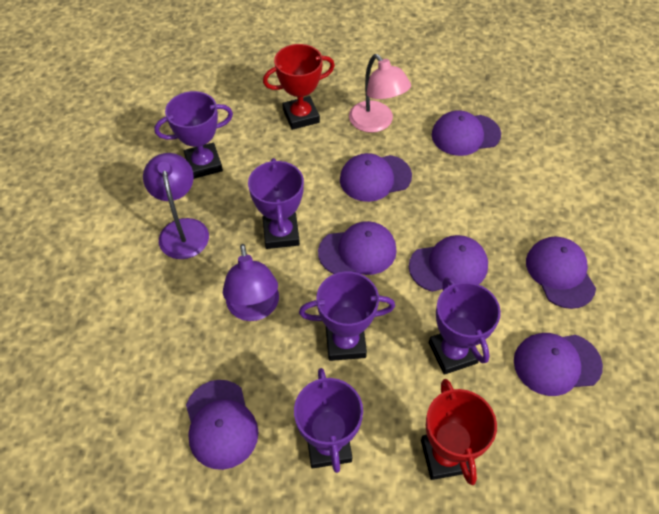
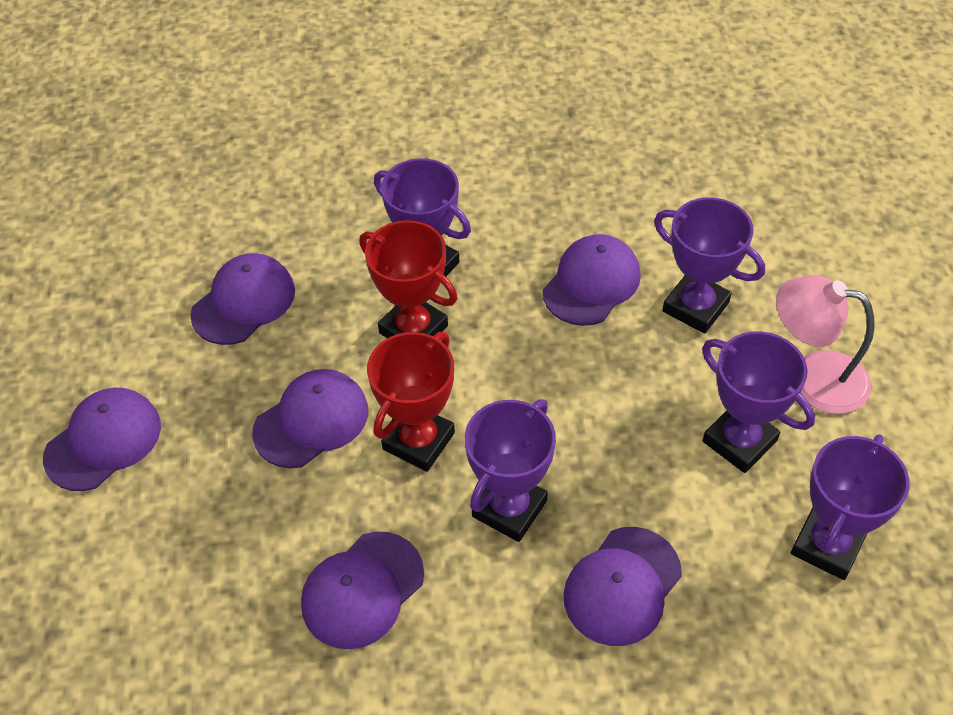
purple cap: [186,380,259,470] [318,221,397,275] [340,153,412,202] [409,235,488,292] [432,110,501,156] [514,333,603,396] [526,236,596,309] = 7 -> [43,388,161,491] [190,253,295,345] [252,369,368,468] [301,532,424,649] [543,234,641,326] [563,527,682,646] = 6
purple lamp: [143,153,209,259] [223,244,279,321] = 2 -> none = 0

